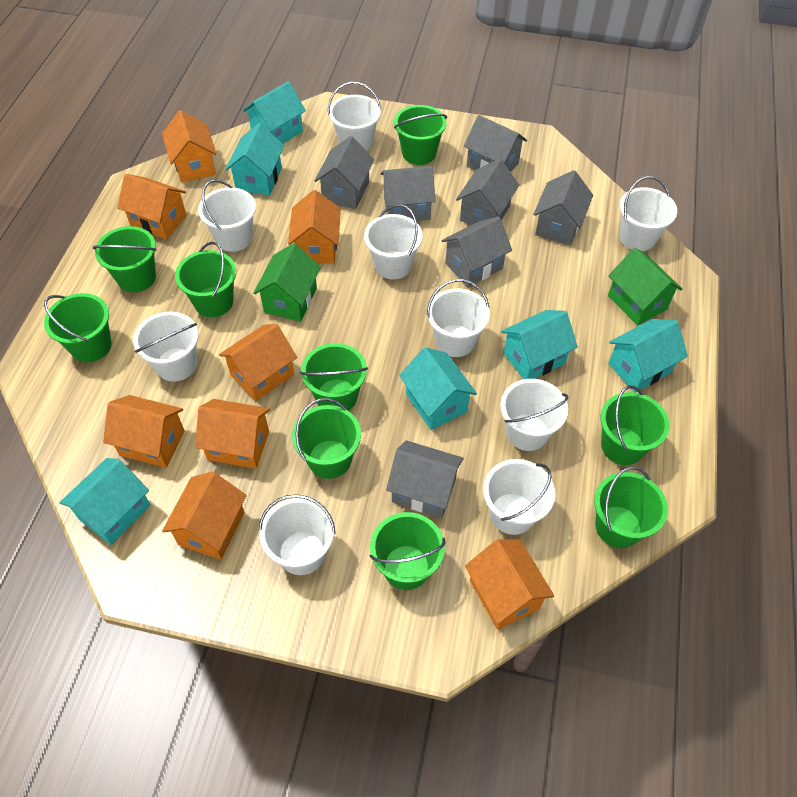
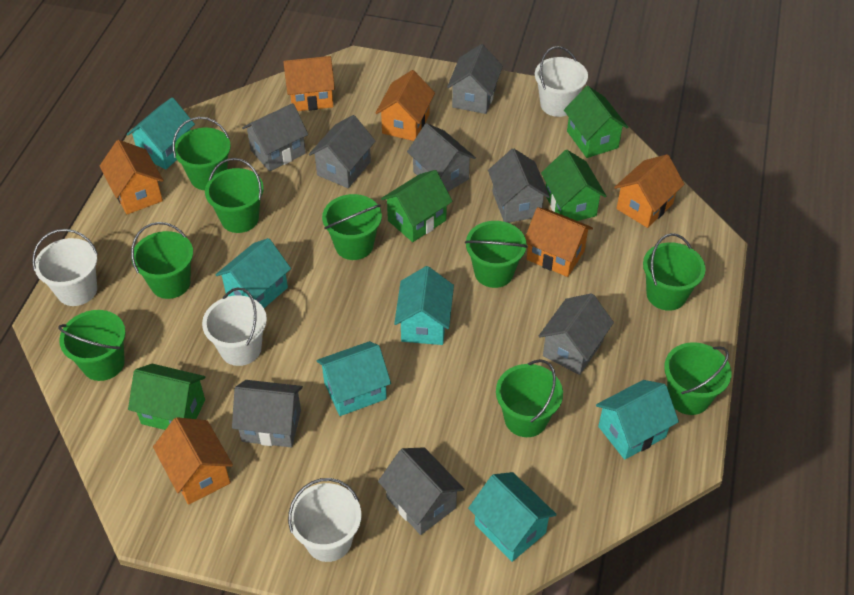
green house: [253,243,321,322] [608,248,682,326] = 2 -> [128,364,206,430] [381,170,453,242] [541,150,606,221] [564,86,628,158] = 4
grey house: [314,136,374,209] [380,166,435,221] [386,440,464,518] [441,216,512,287] [456,159,519,225] [464,115,527,172] [533,170,593,245] = 7 -> [232,380,303,447] [242,103,308,171] [309,115,376,188] [378,447,464,535] [407,123,476,191] [447,44,503,114] [488,148,550,223] [539,293,614,375] = 8
orange house: [103,395,185,468] [117,174,187,240] [162,110,216,182] [162,472,247,560] [195,399,270,469] [219,324,297,401] [288,190,341,263] [465,539,554,630] = 8 -> [100,140,163,214] [153,417,233,505] [283,56,335,111] [376,70,435,141] [525,207,593,277] [614,154,684,228] = 6
white bucket: [133,312,199,382] [198,179,256,252] [259,494,335,575] [328,82,381,151] [364,204,423,279] [427,279,490,357] [483,459,555,535] [500,379,568,451] [619,176,677,251] = 9 -> [32,229,98,306] [202,287,267,366] [288,478,361,562] [535,46,588,117] = 4

